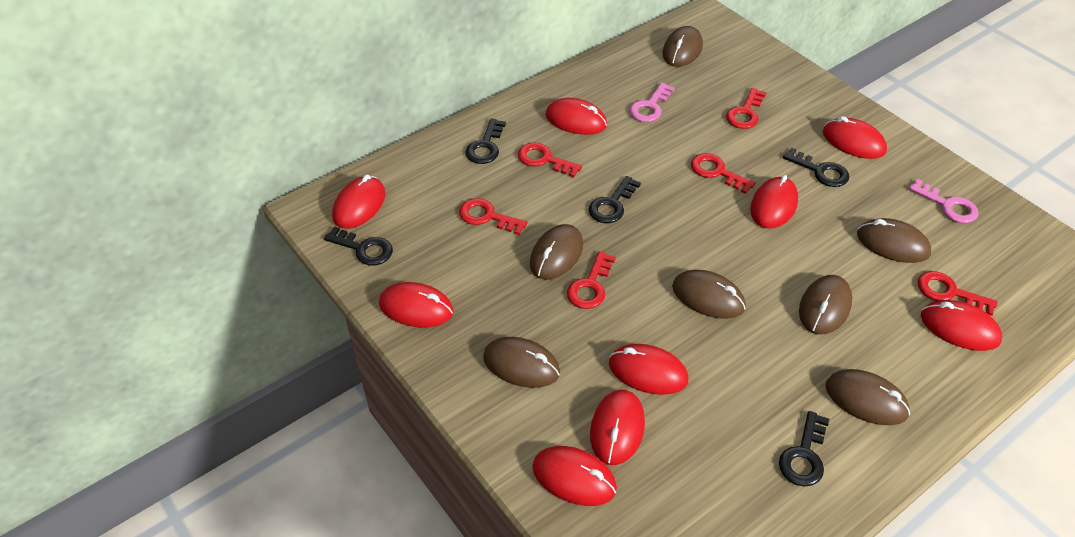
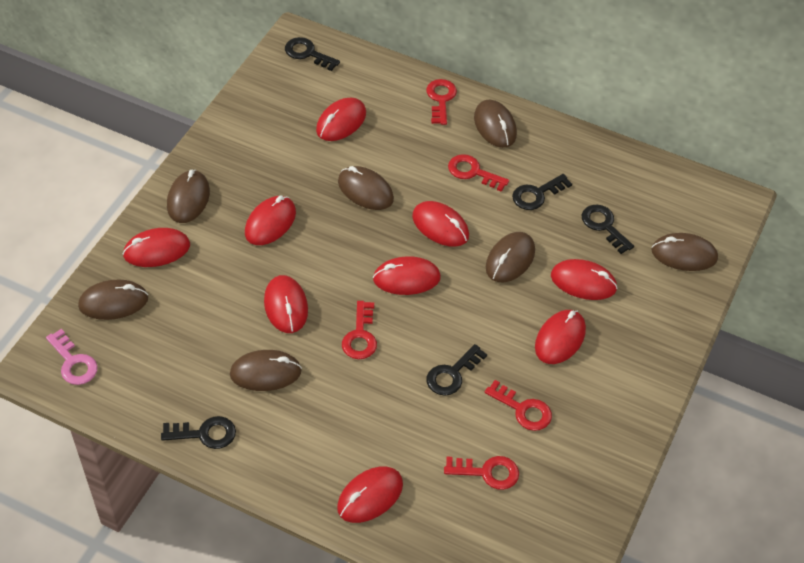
pink key: [629,83,675,122] [908,179,978,223] = 2 -> [46,329,98,385] = 1
red key: [459,198,528,235] [518,143,582,177] [567,251,616,309] [691,153,755,194] [726,88,766,129] [918,271,998,316] = 6 -> [342,301,377,359] [426,79,457,125] [444,456,519,490] [448,154,509,192] [485,380,552,431] = 5

